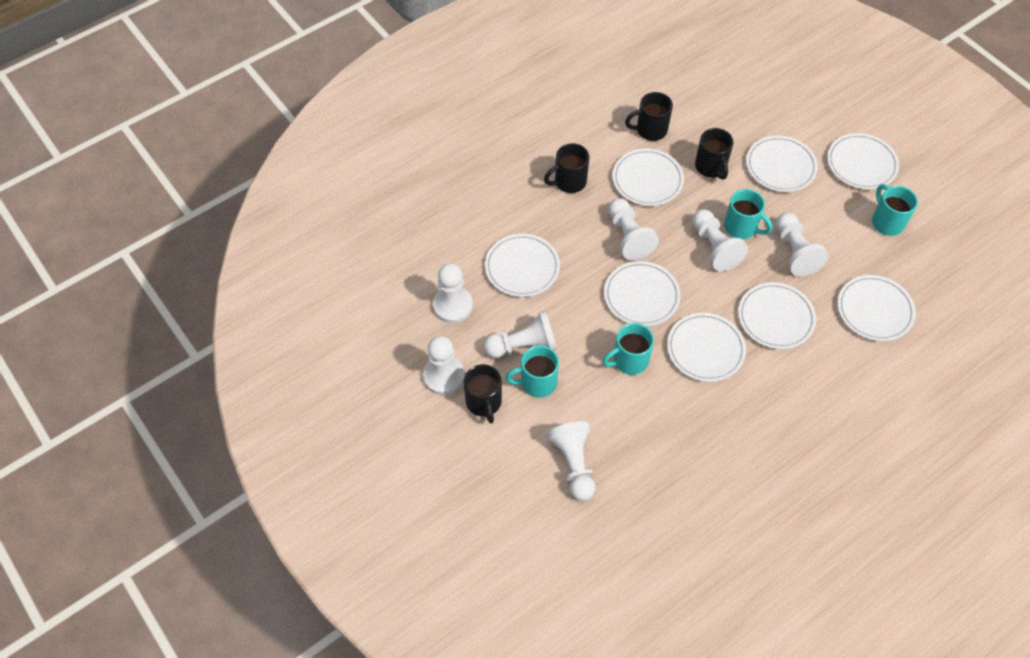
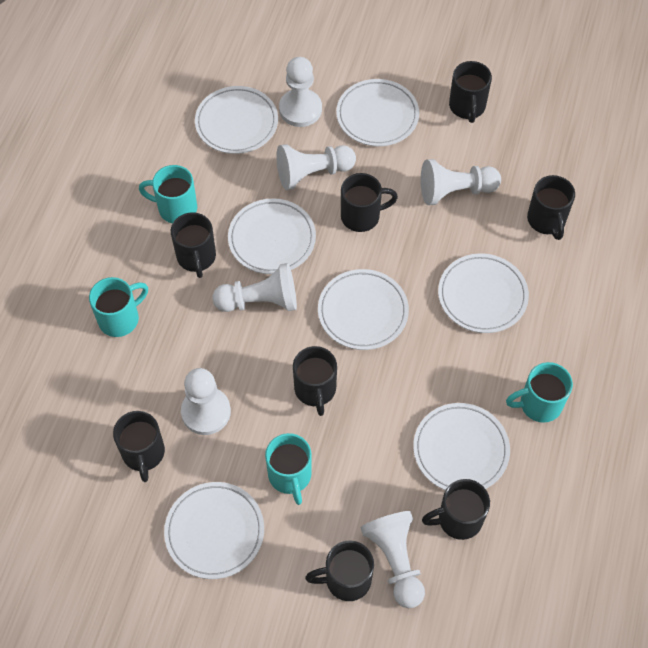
black mug: [464,364,502,423] [544,143,589,193] [625,92,673,141] [695,128,734,180] = 4 -> [113,411,165,482] [171,212,216,278] [293,346,337,416] [305,541,374,601] [341,173,398,232] [422,479,490,540] [449,61,492,123] [527,175,575,240] = 8
white pawn: [423,336,464,395] [433,264,473,323] [484,310,557,358] [547,421,596,501] [608,198,659,260] [692,209,748,271] [776,213,828,276] = 7 -> [181,368,231,435] [212,263,297,312] [276,144,356,190] [279,57,322,127] [361,511,425,608] [421,159,501,205] = 6
white plate: [485,234,560,297] [604,261,680,327] [612,149,684,206] [667,313,746,382] [738,282,816,349] [746,136,818,192] [827,133,899,190] [837,275,916,341] = 8 -> [164,482,264,579] [195,86,278,154] [228,198,316,274] [318,269,409,350] [336,79,419,146] [413,403,510,490] [438,253,529,333] = 7

